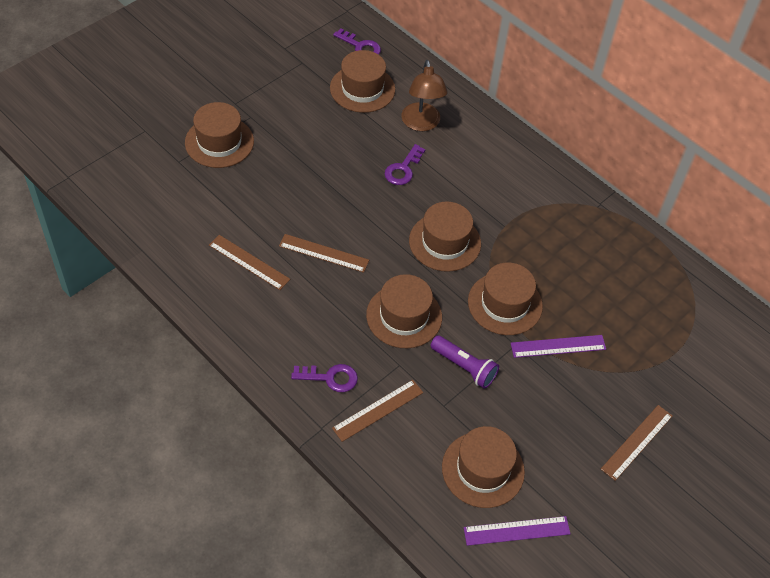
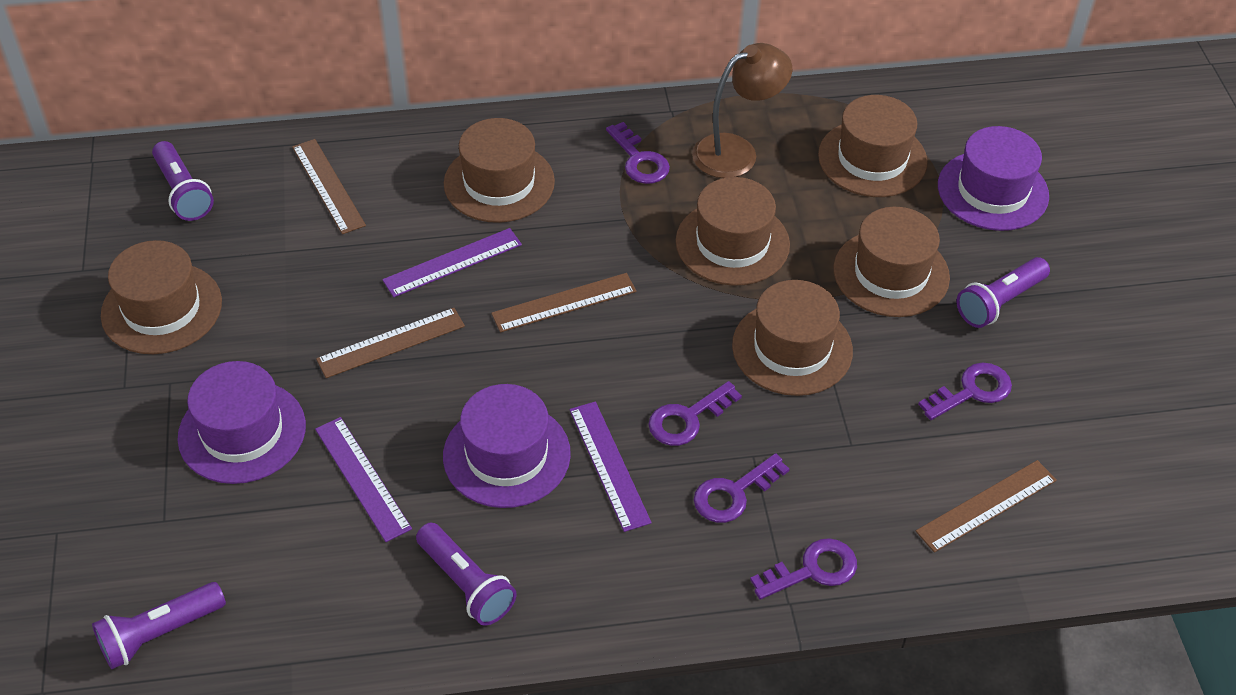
purple flashlight: [430,335,499,389] = 1 -> [92,582,226,669] [152,141,214,221] [416,523,516,625] [957,257,1050,328] = 4
purple hat: none = 0 -> [177,361,306,484] [443,384,571,508] [938,126,1049,231] = 3
purple key: [291,364,358,392] [333,28,381,55] [385,144,426,185] = 3 -> [606,122,670,184] [648,381,742,446] [694,453,789,523] [750,538,857,600] [918,363,1012,420] = 5
purple ruler: [464,516,570,546] [511,335,606,358] = 2 -> [315,417,412,542] [382,228,522,297] [569,401,652,532] = 3

